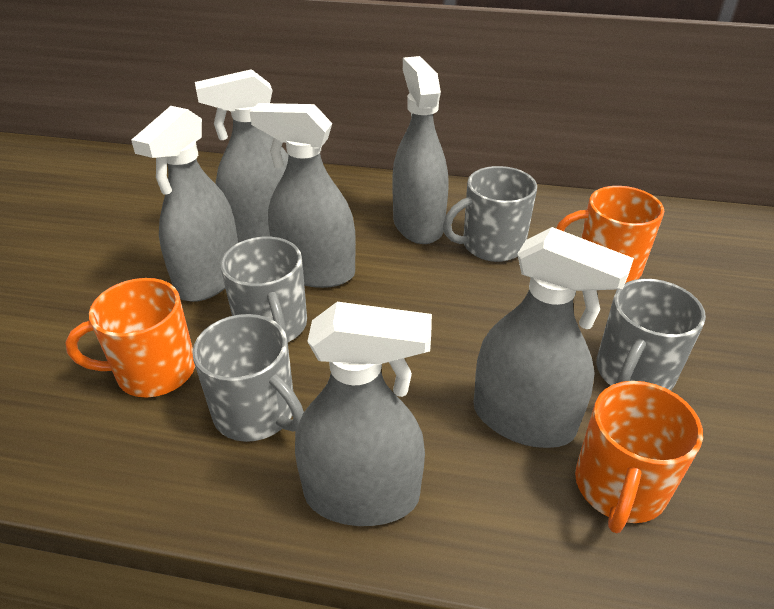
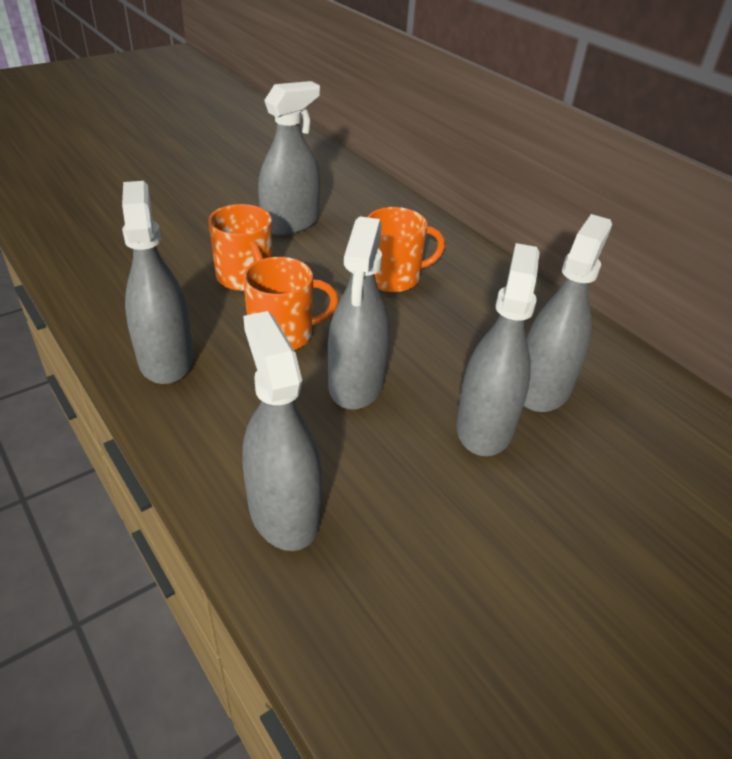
grey mug: [192,314,304,442] [220,237,307,342] [443,166,537,262] [596,279,706,391] = 4 -> none = 0

